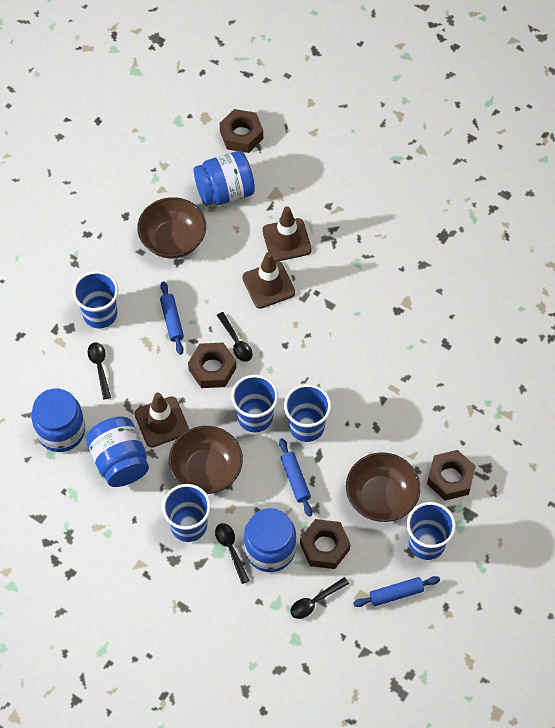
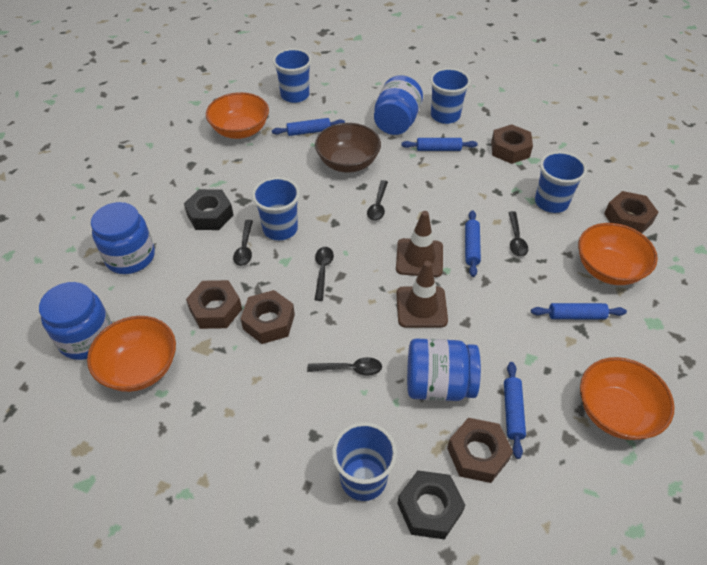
black nut: none = 0 -> [184,189,234,230] [397,470,465,540] = 2
black spoon: [88,342,111,400] [215,523,250,584] [217,312,253,362] [290,577,349,619] = 4 -> [233,220,253,266] [307,357,382,376] [315,247,334,301] [367,180,388,221] [509,211,528,257] = 5
blue rolling pin: [160,281,184,355] [279,438,313,517] [353,576,440,607] = 3 -> [272,118,345,136] [401,138,477,151] [465,210,481,277] [504,362,526,459] [531,303,627,320] = 5
brown bowl: [137,197,206,259] [169,426,243,494] [346,452,420,522] = 3 -> [315,123,381,173] = 1
brown nut: [188,343,236,388] [219,109,263,153] [300,519,351,569] [427,450,476,501] = 4 -> [186,280,242,329] [240,290,295,344] [447,418,513,483] [491,124,533,164] [604,191,658,233] = 5
brown traffic cone: [135,392,189,448] [242,252,295,309] [262,206,312,261] = 3 -> [396,211,443,277] [396,261,448,328] = 2
orange bowl: none = 0 -> [87,316,176,392] [206,92,269,139] [578,223,658,285] [580,357,675,440] = 4

